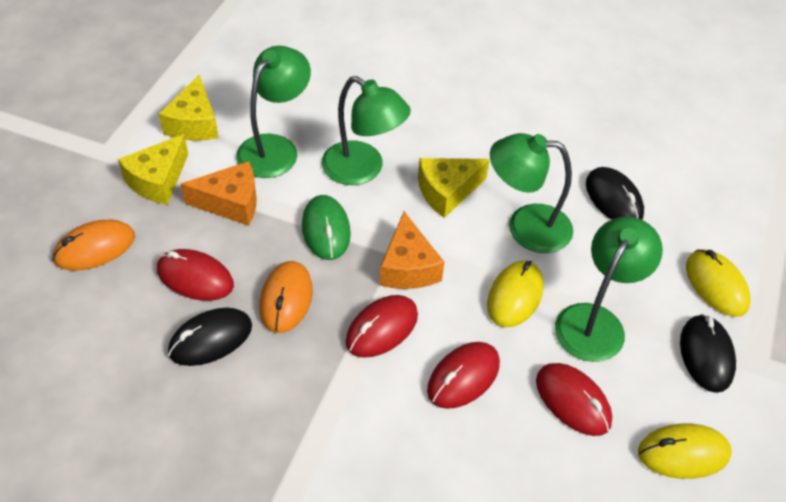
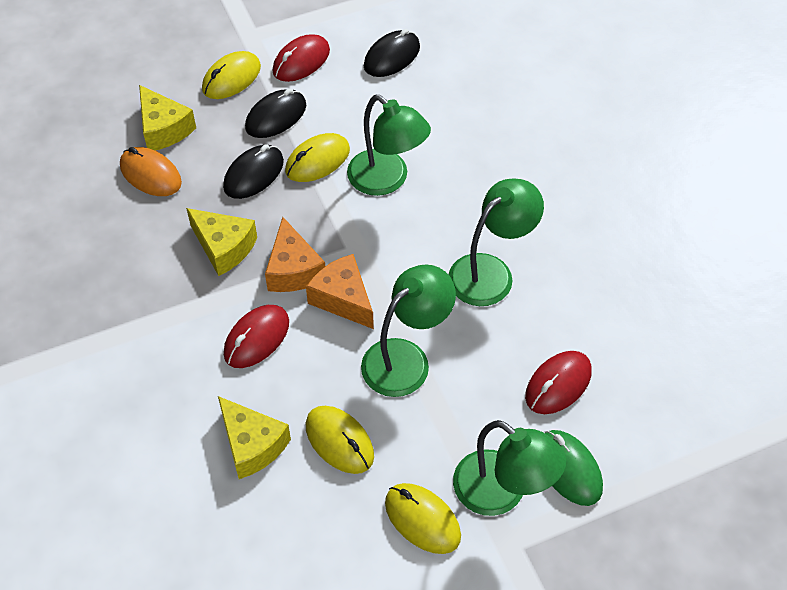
orange mouse: [52,219,135,271] [259,261,313,333] = 2 -> [120,147,182,196] = 1
red mouse: [157,249,234,301] [346,295,418,358] [427,342,500,409] [536,363,612,436] = 4 -> [224,305,289,368] [272,34,330,82] [525,351,592,414] = 3
yellow mouse: [487,260,544,327] [638,423,732,479] [686,249,751,317] = 3 -> [202,51,261,99] [285,133,350,182] [306,406,374,474] [385,483,461,554] = 4

